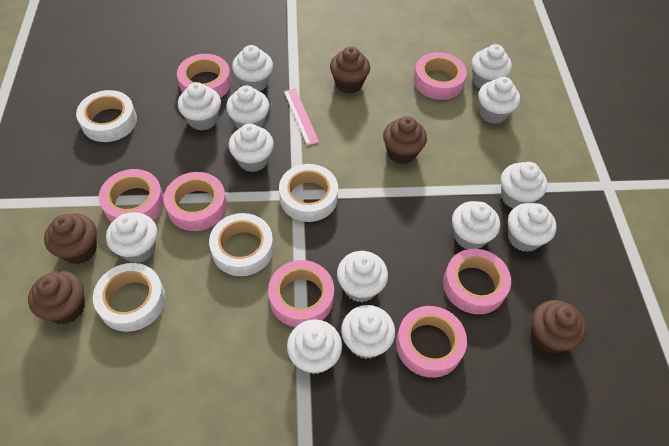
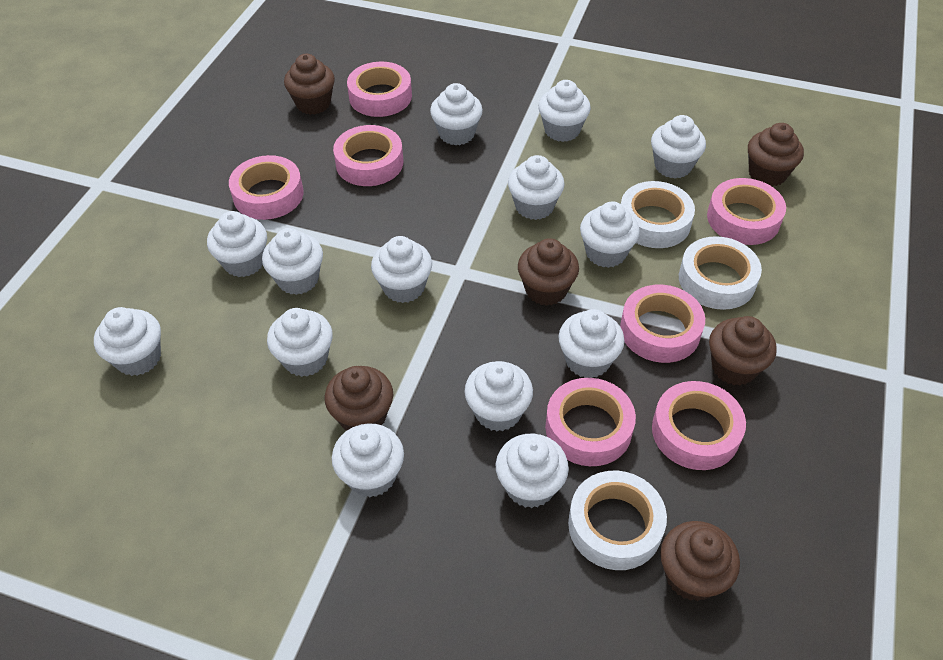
brown cupcake: [28,271,85,324] [44,213,97,264] [330,46,370,94] [383,116,427,164] [531,300,586,353] = 5 -> [284,54,335,115] [325,366,393,430] [518,238,579,306] [660,521,740,601] [709,316,777,386] [748,123,804,186] = 6
pink ruler: [284,88,319,145] = 1 -> none = 0
white cupcake: [106,212,157,263] [178,82,221,131] [226,85,269,129] [229,123,274,172] [232,45,273,91] [287,319,342,375] [337,251,388,302] [341,305,395,359] [452,201,500,249] [472,44,512,88] [478,77,520,124] [501,162,547,209] [508,203,557,252] = 13 -> [94,307,161,376] [207,211,267,277] [262,228,323,295] [267,308,333,377] [332,423,404,497] [371,236,432,303] [430,83,483,145] [465,361,533,431] [496,434,569,508] [508,155,565,220] [538,80,591,142] [558,309,624,378] [580,201,640,268] [651,115,706,179] = 14
white tape: [76,90,137,142] [93,263,166,332] [209,213,273,276] [279,164,338,222] = 4 -> [568,471,667,570] [621,181,695,248] [679,236,762,310] = 3

